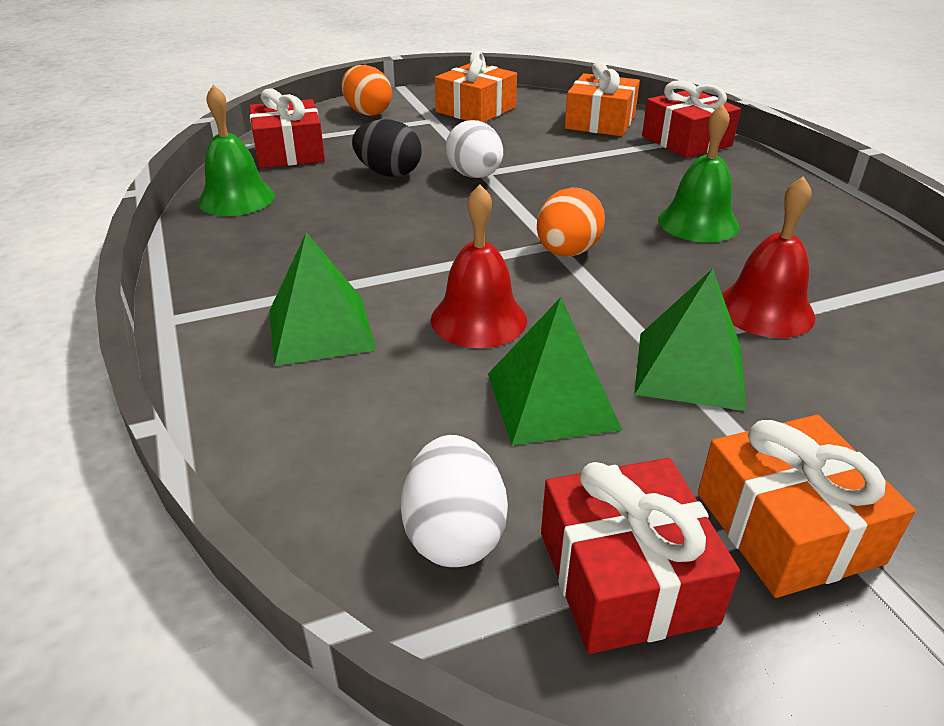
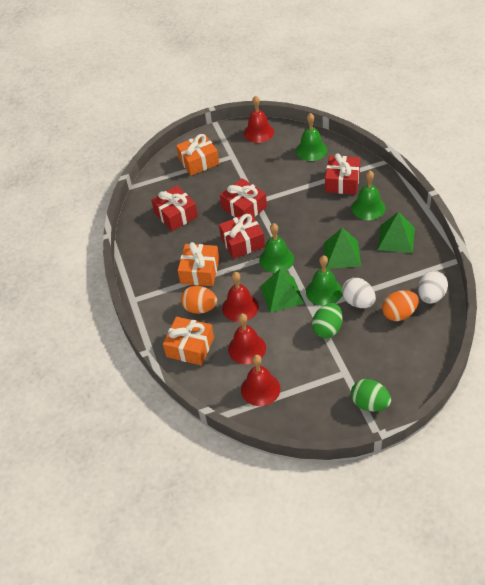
black egg: [352,119,422,177] = 1 -> none = 0
green bell: [198,85,275,216] [658,104,739,242] = 2 -> [259,223,294,273] [296,113,327,161] [306,255,342,306] [352,171,386,220] = 4
green egg: none = 0 -> [312,303,343,338] [351,379,391,411] = 2
red bell: [431,184,527,348] [722,176,816,338] = 2 -> [222,272,259,322] [228,313,266,364] [241,355,280,406] [244,95,274,143] = 4
red gift: [249,88,325,168] [541,458,740,654] [642,80,741,158] = 3 -> [151,185,198,231] [219,213,265,259] [220,178,267,217] [325,153,360,194] = 4

